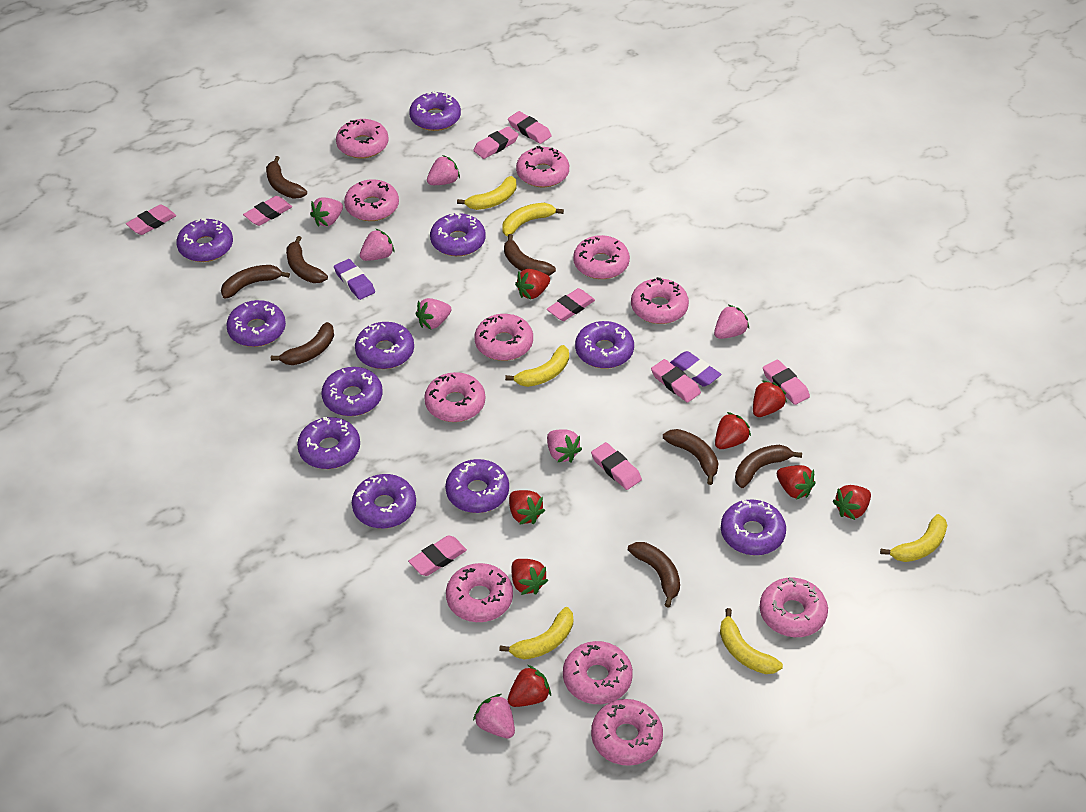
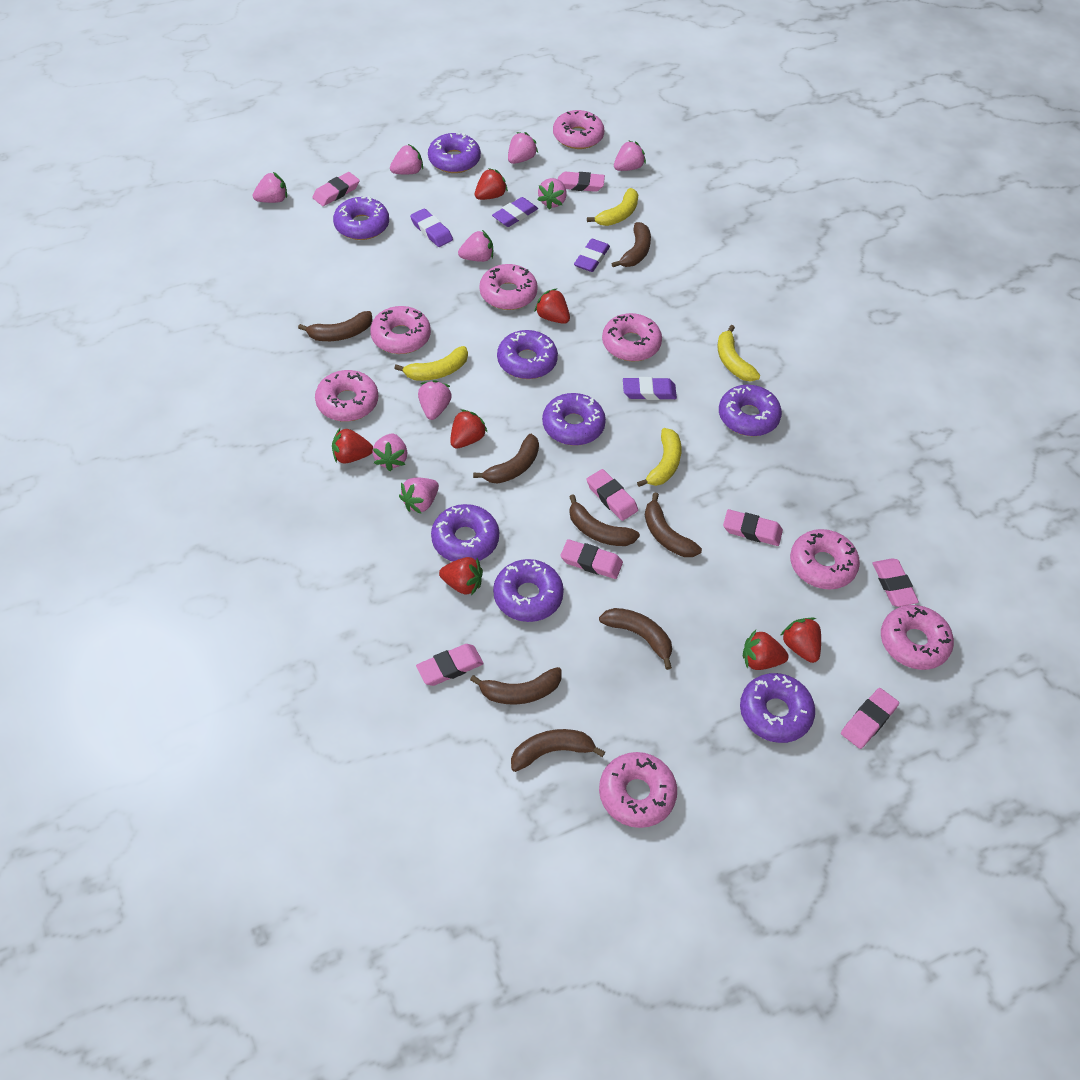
pink donut: [336,119,389,158] [344,179,399,221] [424,372,485,422] [446,563,513,622] [475,314,533,361] [516,146,569,187] [563,641,633,704] [573,235,630,279] [591,699,663,766] [631,277,689,324] [760,577,828,637] = 11 -> [315,370,378,422] [370,306,431,354] [479,264,538,310] [553,110,604,149] [599,752,677,828] [602,313,662,361] [790,529,860,589] [881,605,954,670] = 8
pink eraser: [126,205,176,235] [243,196,292,226] [408,535,467,576] [473,126,519,159] [508,111,552,144] [547,288,595,321] [591,442,642,490] [651,359,701,403] [763,359,810,405] = 9 -> [312,172,360,206] [416,644,484,686] [558,172,605,192] [560,539,623,579] [586,469,638,521] [723,509,783,546] [841,688,899,749] [873,558,919,607] = 8
pink strawberry: [310,197,343,227] [360,228,395,261] [416,298,451,329] [427,155,460,185] [473,694,515,738] [547,430,582,463] [714,305,749,339] = 7 -> [253,172,287,203] [372,434,408,471] [390,144,423,174] [399,478,439,514] [418,380,452,420] [458,230,493,262] [508,132,538,164] [537,178,567,209] [614,140,646,171] = 9
purple donut: [176,218,233,262] [226,300,286,347] [297,417,360,469] [322,367,382,416] [352,474,416,529] [355,322,414,369] [409,91,461,131] [430,212,486,256] [445,459,509,513] [575,321,634,369] [721,499,786,555] = 11 -> [333,196,389,240] [428,133,481,173] [431,504,499,562] [493,559,564,622] [497,330,558,379] [542,393,606,446] [719,385,782,436] [740,673,815,743] = 8
purple eraser: [334,259,375,300] [670,351,721,387] = 2 -> [410,208,453,247] [492,197,538,227] [574,239,610,272] [623,377,677,400] = 4
red strawberry: [508,665,551,707] [509,490,545,525] [512,559,548,595] [515,269,550,299] [715,412,751,449] [753,380,787,417] [777,465,816,500] [833,485,871,520] = 8 -> [332,428,373,464] [439,557,483,596] [450,409,488,448] [475,168,508,200] [535,288,570,324] [743,630,789,670] [780,618,821,663] = 7
yellow banana: [457,176,516,210] [499,607,573,660] [502,203,564,236] [505,345,569,387] [720,608,783,674] [880,514,947,562] = 6 -> [394,346,468,381] [587,188,638,226] [637,428,682,487] [717,325,760,381] = 4

